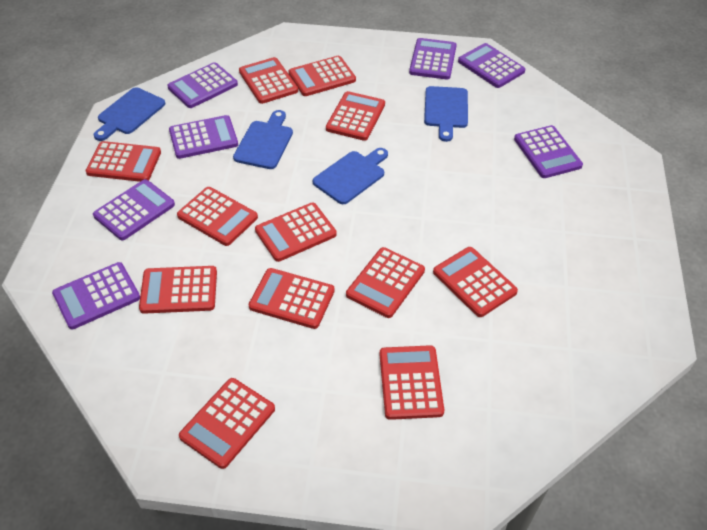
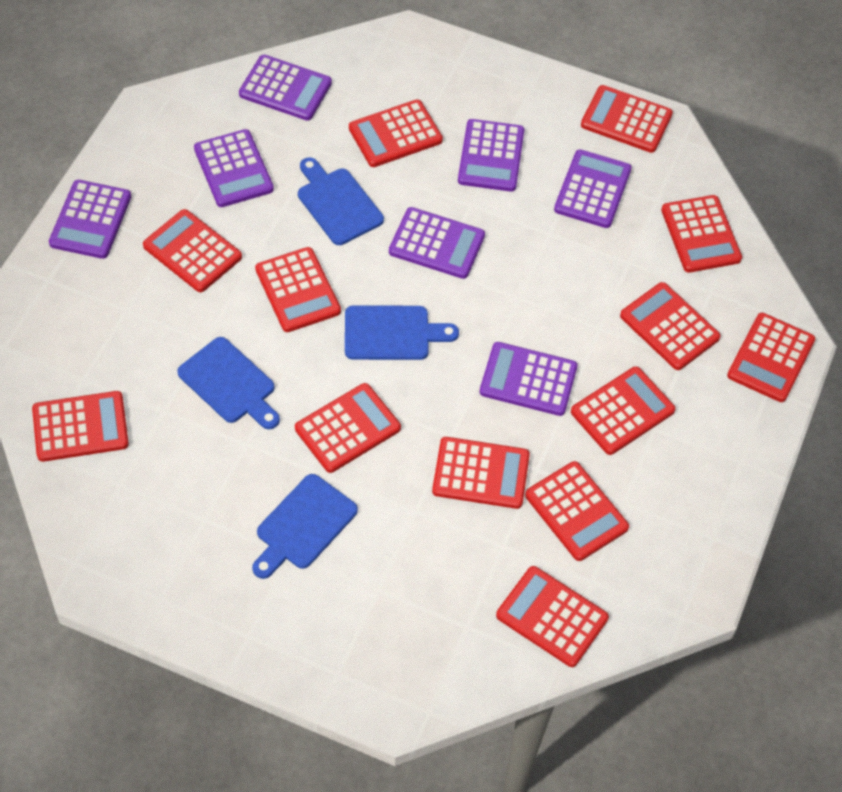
red calculator: [86,141,161,182] [139,266,217,314] [177,187,258,246] [179,378,275,469] [239,57,298,104] [248,268,335,329] [255,203,337,262] [289,56,356,96] [326,91,385,141] [346,247,425,318] [379,345,444,420] [433,247,518,317] = 12 -> [32,391,129,462] [143,209,242,292] [255,247,341,332] [295,383,401,473] [349,99,443,167] [432,437,530,509] [496,566,609,667] [525,461,629,561] [571,366,676,455] [581,85,673,153] [620,282,721,370] [661,195,742,273] [727,313,815,402] = 13

